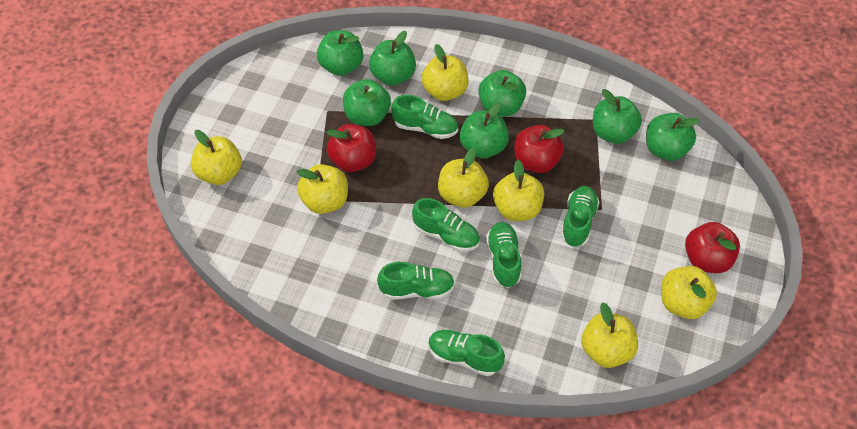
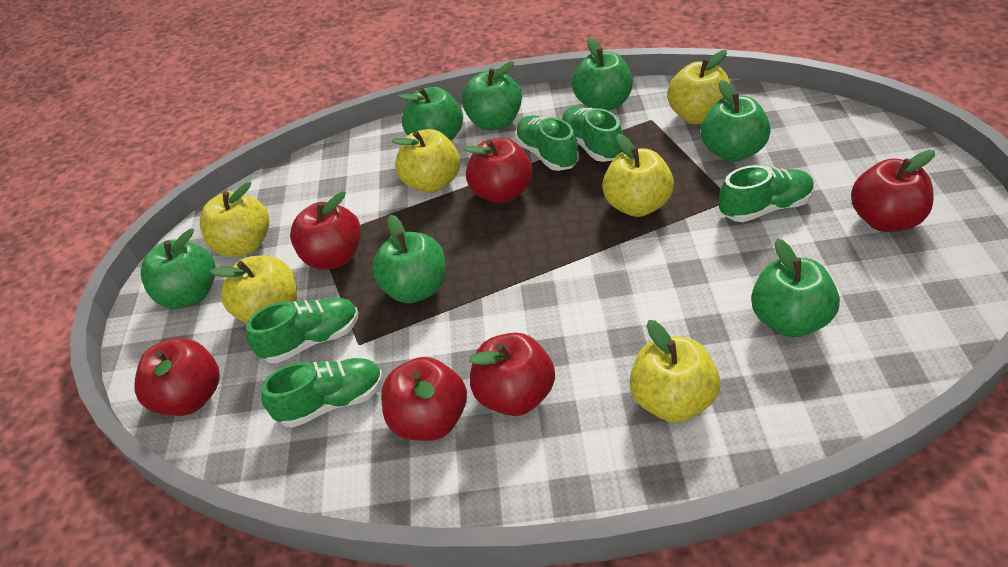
green shoe: [377,262,455,300] [391,95,458,139] [412,198,480,252] [428,330,505,376] [486,222,521,288] [561,186,599,247] = 6 -> [246,297,358,363] [261,358,383,428] [515,115,579,171] [562,106,623,162] [719,165,815,222] = 5
red apple: [327,124,376,172] [514,125,565,173] [685,222,740,273] = 3 -> [134,338,220,416] [290,191,361,270] [381,357,467,441] [464,138,533,203] [469,332,555,416] [851,150,935,232] = 6
yellow apple: [191,130,242,185] [297,164,348,214] [421,44,469,101] [438,148,489,208] [493,160,544,221] [581,302,638,368] [661,266,717,319] = 7 -> [200,182,269,257] [210,255,297,323] [391,129,460,193] [602,134,674,217] [629,320,720,423] [667,50,731,125] = 6

